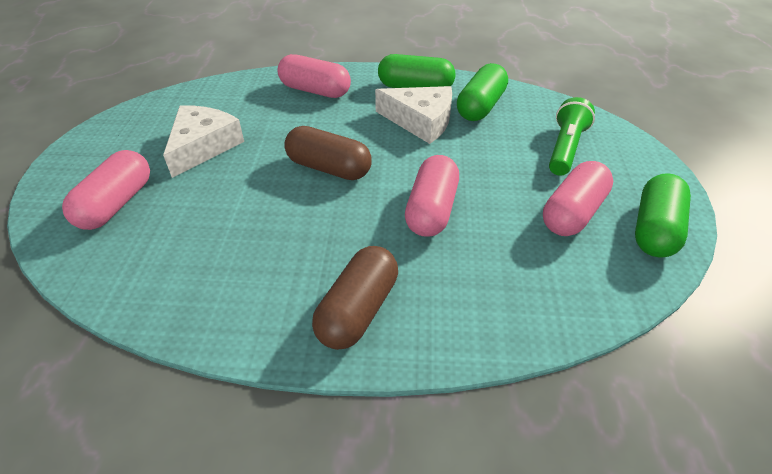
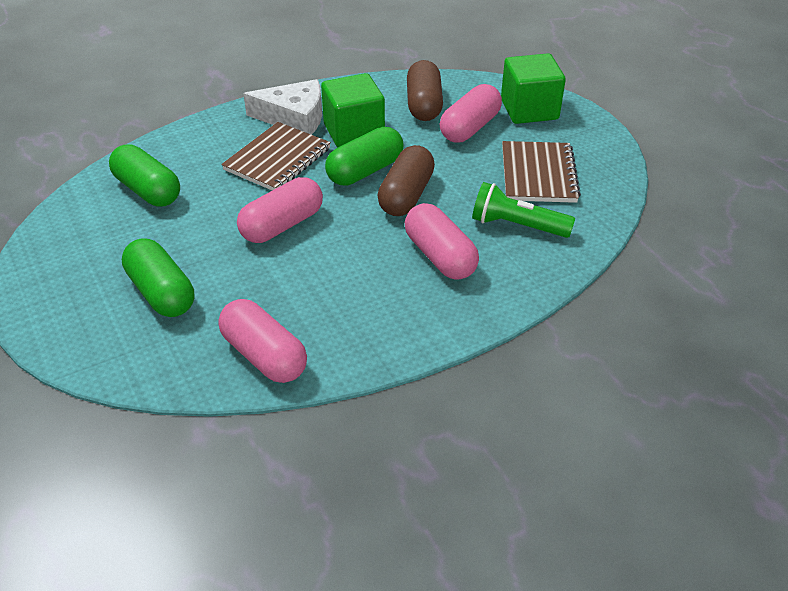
brown notebook: none = 0 -> [221,122,331,190] [502,141,581,203] = 2
green cube: none = 0 -> [321,73,385,148] [501,53,566,124] = 2
white cheese: [163,105,244,178] [375,86,452,144] = 2 -> [243,79,322,135] = 1

